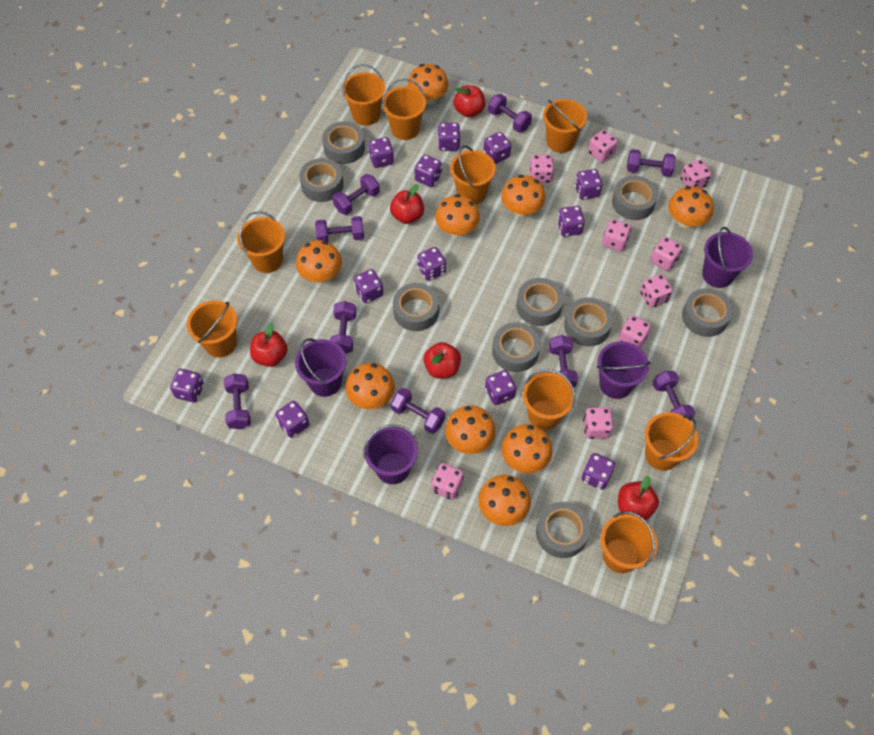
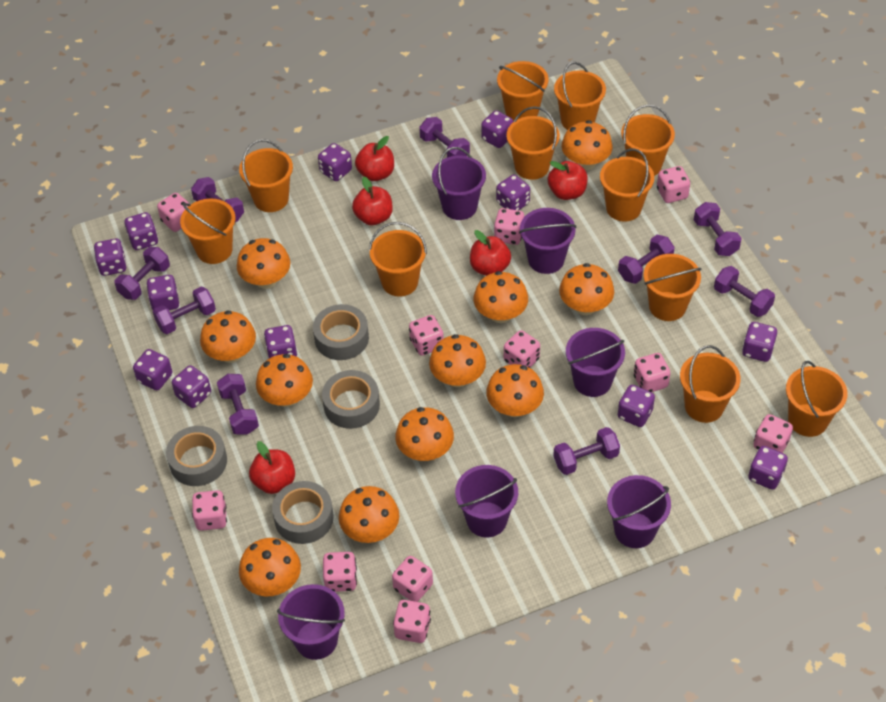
grey tape: [299,158,344,202] [322,121,365,164] [393,283,439,331] [492,322,541,372] [516,278,564,326] [536,502,590,558] [564,298,613,346] [612,176,658,220] [682,288,733,337] = 9 -> [166,426,227,486] [272,481,334,544] [313,304,369,360] [322,370,380,429] = 4
orange bucket: [187,301,237,358] [237,211,285,273] [342,64,386,126] [382,78,426,140] [450,146,496,204] [523,369,575,430] [543,99,587,153] [600,511,658,573] [645,412,699,471] = 9 -> [180,199,235,264] [239,139,293,212] [369,222,427,297] [497,61,549,121] [507,106,560,180] [554,62,606,130] [600,148,654,222] [621,105,675,176] [643,254,702,321] [680,345,741,423] [786,361,848,437] = 11
orange mushroom: [296,240,342,283] [345,363,395,409] [408,64,448,104] [435,194,480,237] [445,405,496,454] [478,475,531,526] [501,175,545,217] [501,424,553,473] [668,186,713,228] = 9 -> [200,310,256,363] [237,238,290,289] [239,538,301,596] [256,354,313,407] [339,486,399,543] [395,407,454,461] [429,334,486,387] [473,271,528,323] [486,364,544,417] [559,263,614,315] [562,120,613,170] = 11
pink dice: [432,463,464,500] [530,155,554,183] [583,407,613,439] [588,130,618,162] [602,219,631,252] [619,315,651,348] [640,274,673,308] [650,237,682,271] [680,160,711,188] = 9 -> [157,193,190,232] [192,490,227,531] [323,552,357,592] [392,556,433,602] [393,600,431,643] [409,315,444,356] [494,208,525,245] [504,330,540,368] [634,353,670,392] [657,166,690,203] [753,414,793,453] = 11
purple bucket: [295,338,347,397] [363,424,418,484] [597,341,650,399] [702,227,753,288] = 4 -> [277,584,345,660] [432,147,486,220] [455,465,518,537] [519,208,576,274] [566,328,625,397] [607,475,671,548] = 6

